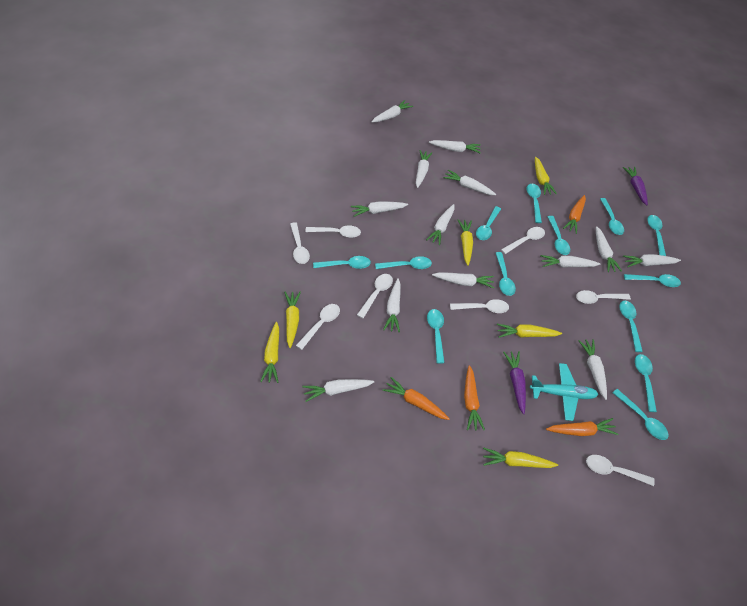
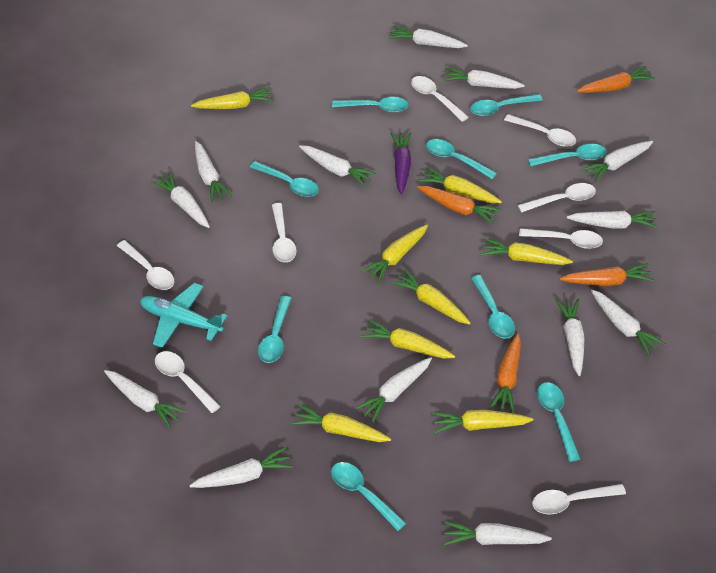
purple carrot: [503,351,526,414] [623,167,648,205] = 2 -> [390,132,411,194] = 1
turquoise spoon: [313,256,371,269] [375,256,432,269] [427,309,444,364] [476,206,501,240] [496,252,516,296] [527,184,542,223] [548,216,570,255] [600,198,624,235] [612,389,668,440] [619,301,643,352] [624,274,681,287] [635,354,657,412] [647,215,666,256] = 13 -> [250,161,319,197] [258,296,291,363] [331,462,406,531] [332,97,408,112] [426,139,497,179] [470,94,543,116] [471,275,515,339] [528,144,606,166] [537,382,580,462] = 9
yellow carrot: [260,322,279,383] [284,292,301,348] [458,219,473,266] [483,447,558,468] [497,324,562,338] [535,157,557,195] = 6 -> [191,87,274,109] [291,405,391,442] [361,225,428,283] [361,319,455,358] [390,269,471,325] [418,167,502,203] [432,410,534,434] [481,238,573,265] = 8

